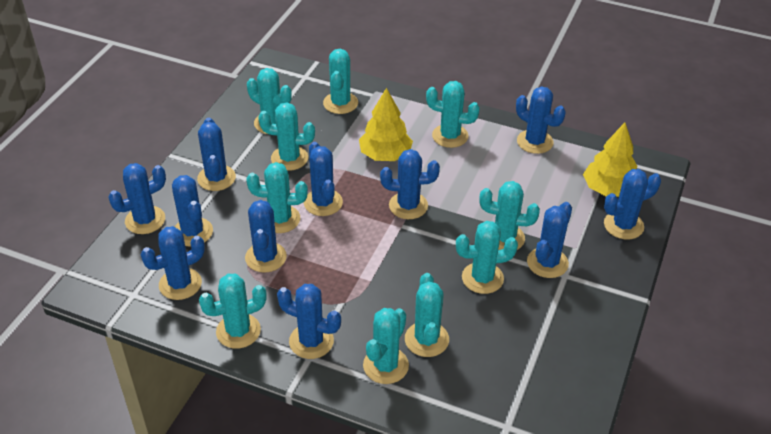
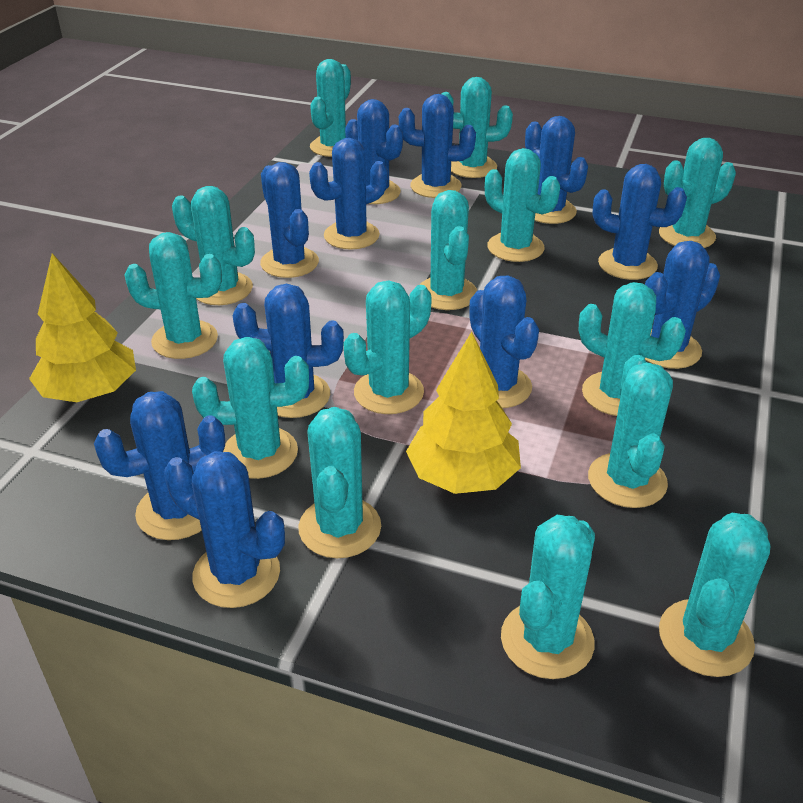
turquoise cactus: [199,274,267,349] [246,162,308,233] [247,68,292,134] [258,103,315,171] [323,49,358,114] [363,308,409,384] [405,273,449,357] [426,81,480,148] [456,221,518,294] [479,181,540,250] = 10 -> [124,232,222,359] [172,186,255,305] [192,337,309,479] [298,407,381,558] [310,59,351,157] [343,280,432,414] [420,190,477,310] [442,77,513,178] [485,148,560,262] [501,515,595,679] [578,282,686,416] [588,355,673,508] [659,138,736,248] [659,513,770,677] = 14

